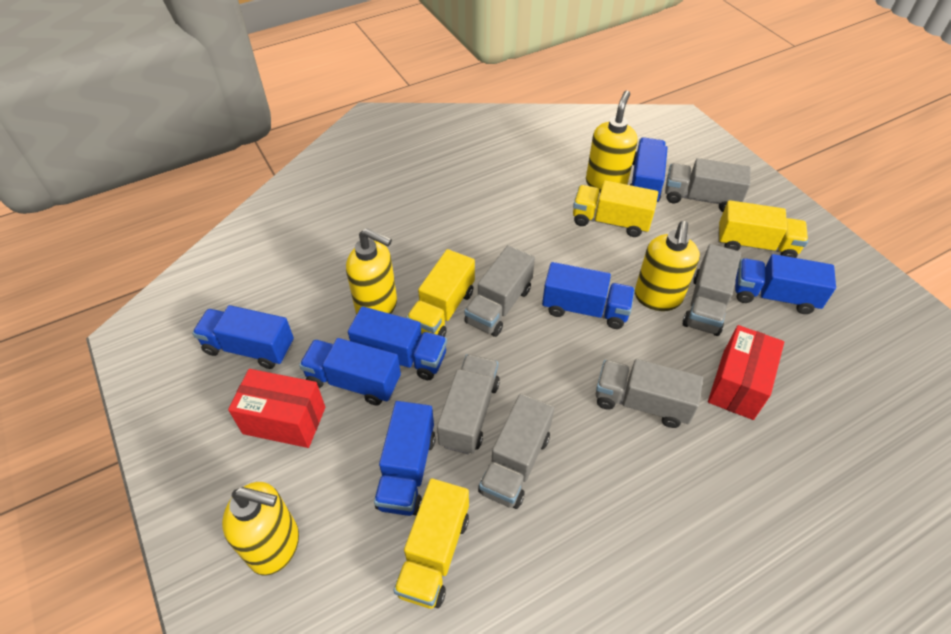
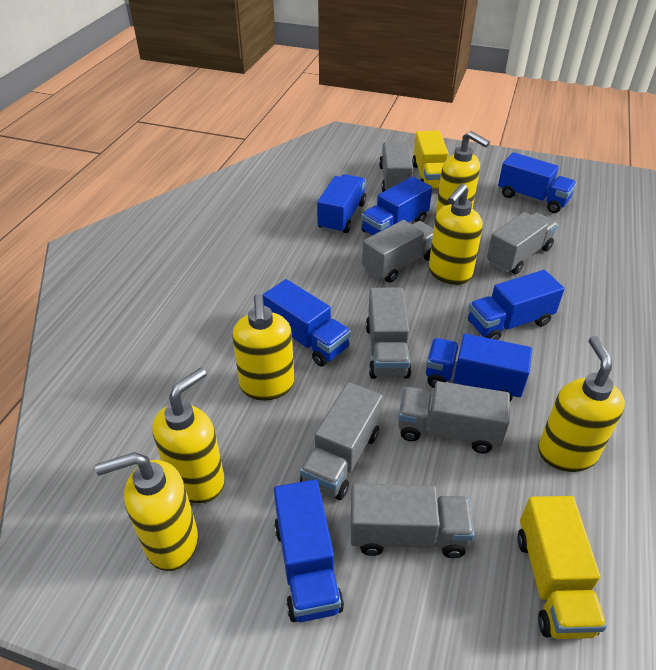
grey truck: [437,354,500,454] [464,245,535,337] [478,394,554,509] [596,359,703,428] [665,158,750,212] [683,244,741,336] = 6 -> [300,382,383,500] [351,483,475,558] [362,220,434,283] [366,288,411,379] [379,142,413,192] [398,381,510,454] [487,212,558,274] = 7
red box: [228,369,325,448] [708,325,784,420] = 2 -> none = 0
yellow soap dispenser: [222,482,299,576] [346,228,397,315] [586,90,638,193] [635,221,700,311] = 4 -> [95,452,198,571] [152,368,225,503] [232,294,294,401] [428,183,483,285] [435,131,490,217] [538,336,625,472] = 6
yellow truck: [394,478,469,609] [406,249,475,337] [573,181,658,237] [719,200,808,258] = 4 -> [412,130,449,190] [517,496,607,639] = 2

